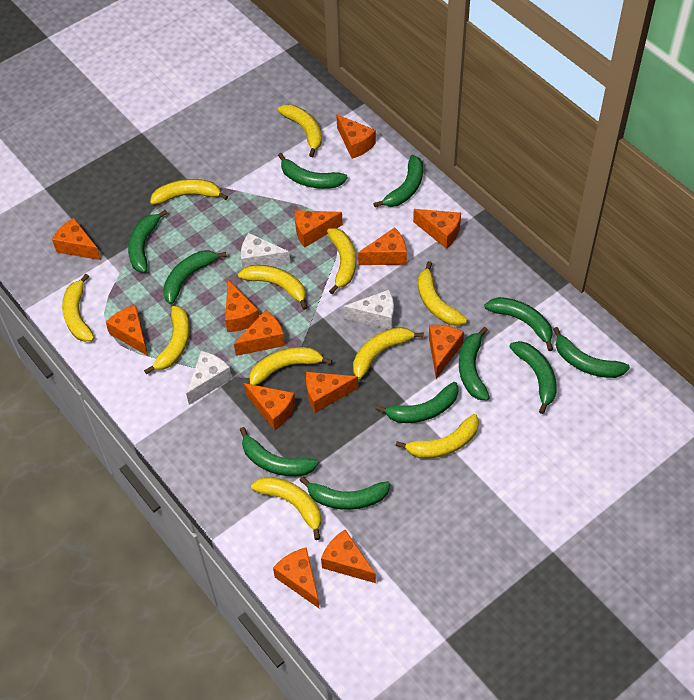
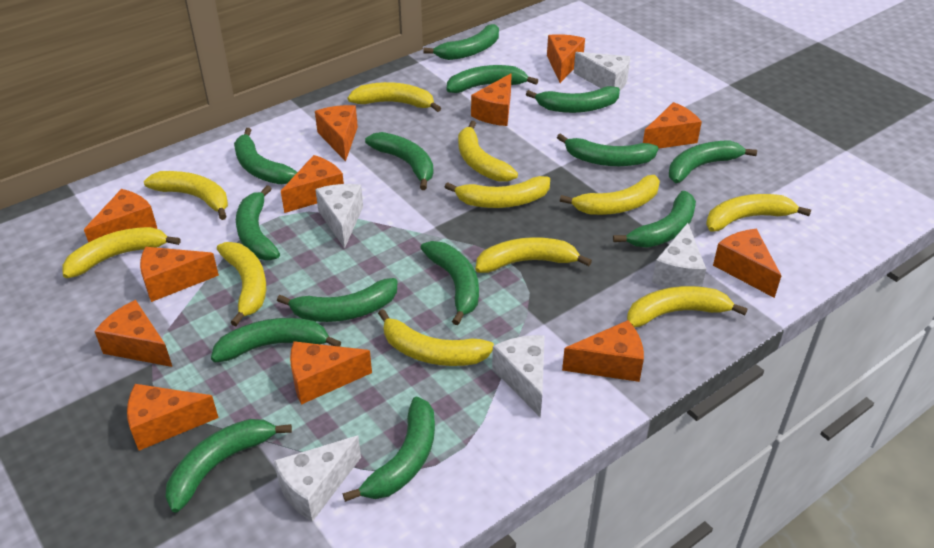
green banana: [128,210,167,273] [163,251,227,304] [240,427,318,476] [278,153,348,189] [299,477,390,510] [373,155,423,207] [375,382,459,423] [459,327,490,400] [484,297,553,351] [509,341,557,414] [553,327,630,378] = 11 -> [166,419,292,513] [211,318,341,362] [234,128,297,184] [236,185,280,260] [277,278,397,322] [343,397,435,502] [365,132,433,190] [421,241,479,325] [423,24,499,60] [447,65,538,93] [526,86,620,113] [557,133,659,166] [613,191,696,248] [669,140,757,183] = 14
orange cheese: [52,218,101,260] [106,305,149,357] [225,280,259,332] [234,310,285,356] [244,383,295,430] [273,547,320,609] [295,210,343,248] [306,372,358,413] [321,530,376,583] [336,114,376,159] [358,227,407,265] [413,209,461,249] [429,325,464,379] = 13 -> [84,189,157,243] [94,300,172,367] [127,384,218,451] [140,247,219,302] [281,155,344,213] [290,341,372,405] [315,105,358,161] [471,73,512,126] [547,34,585,83] [562,320,644,382] [643,102,702,148] [713,229,781,298] = 12
white cheese: [186,351,232,405] [241,233,291,268] [344,290,394,329] = 3 -> [274,436,361,522] [315,184,363,249] [492,335,545,418] [574,52,630,90] [652,223,706,288] = 5

